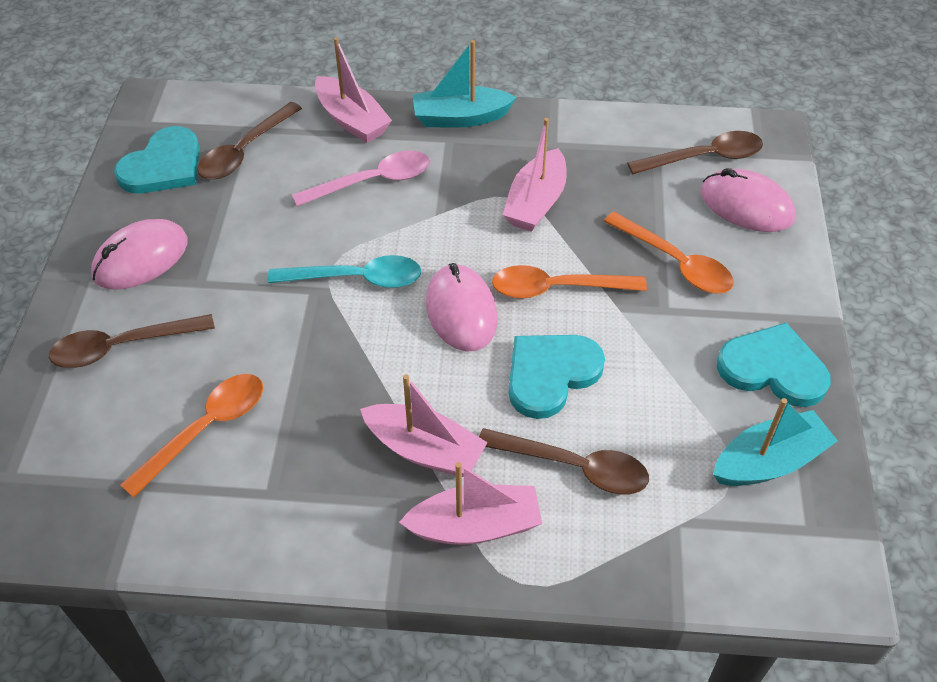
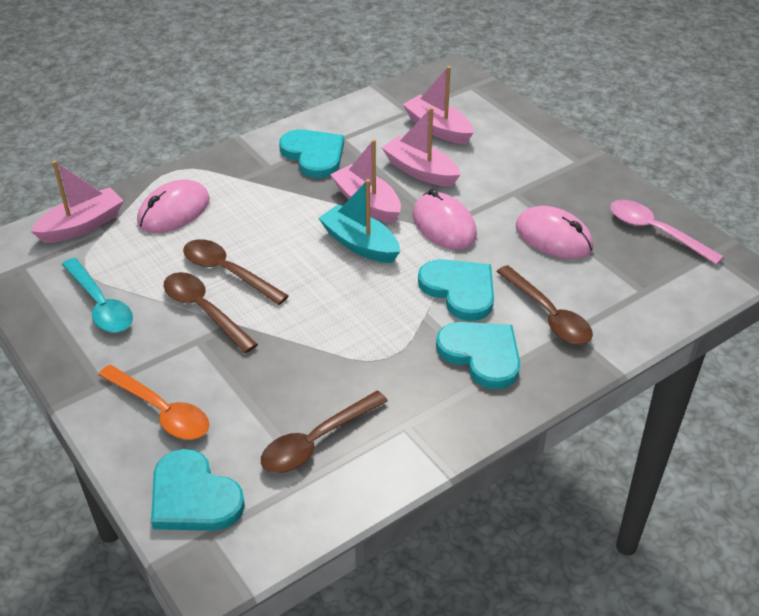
orange spoon: [120,374,263,498] [492,265,647,299] [604,212,734,294] = 3 -> [98,365,210,440] = 1
turquoise boat: [413,40,517,128] [713,398,838,486] = 2 -> [318,179,400,263] = 1
turquoise heart: [114,126,200,193] [509,335,605,419] [717,323,831,407] = 3 -> [151,449,245,531] [279,129,344,178] [418,259,494,321] [436,322,520,389] = 4

